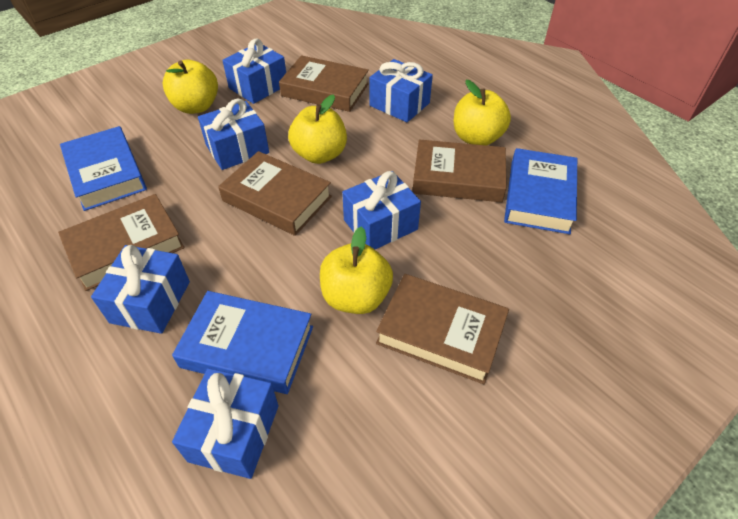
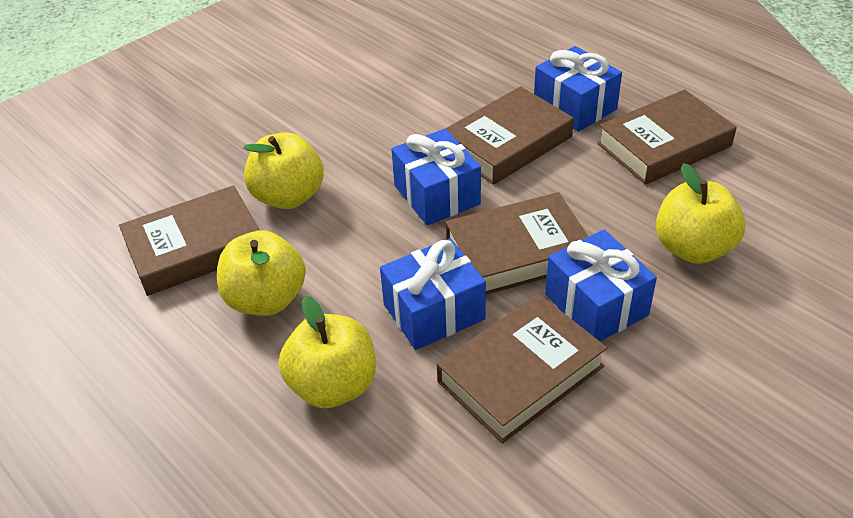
blue book: [60,126,147,211] [172,291,313,394] [504,148,577,234] = 3 -> none = 0
blue gift: [91,245,190,334] [172,368,279,479] [198,98,269,170] [222,38,286,104] [342,171,421,249] [369,59,433,122] = 6 -> [380,238,486,350] [392,129,481,225] [534,46,622,132] [545,230,657,341] = 4

